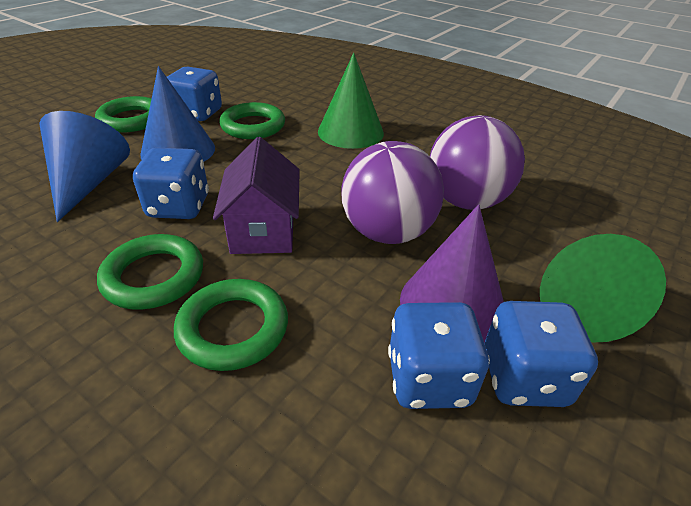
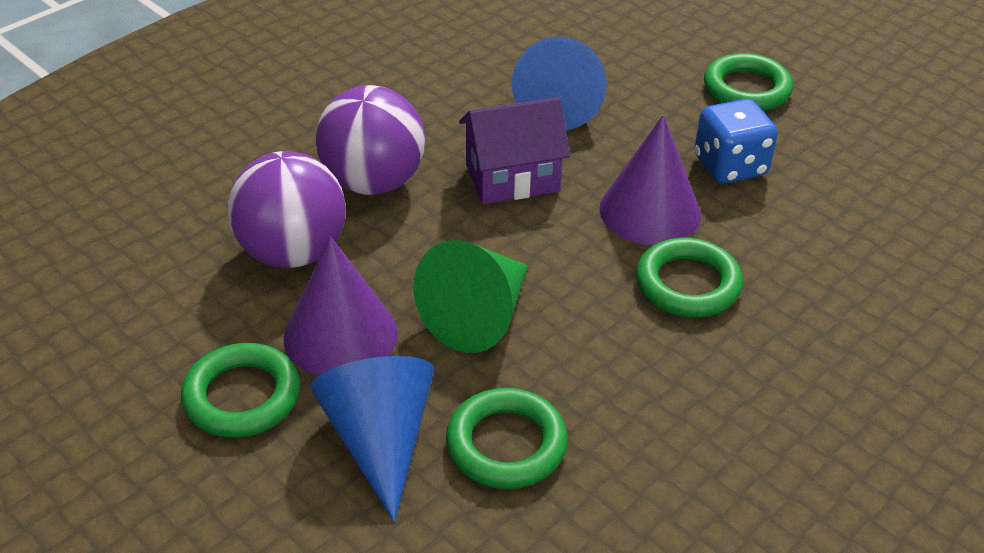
blue dice: [133,148,209,219] [167,67,222,121] [388,302,490,409] [485,301,598,407] = 4 -> [695,99,778,184] = 1
green cone: [318,53,384,149] [540,234,666,342] = 2 -> [414,240,528,353] = 1
purple cone: [400,204,504,343] = 1 -> [284,236,398,376] [599,115,701,245] = 2

